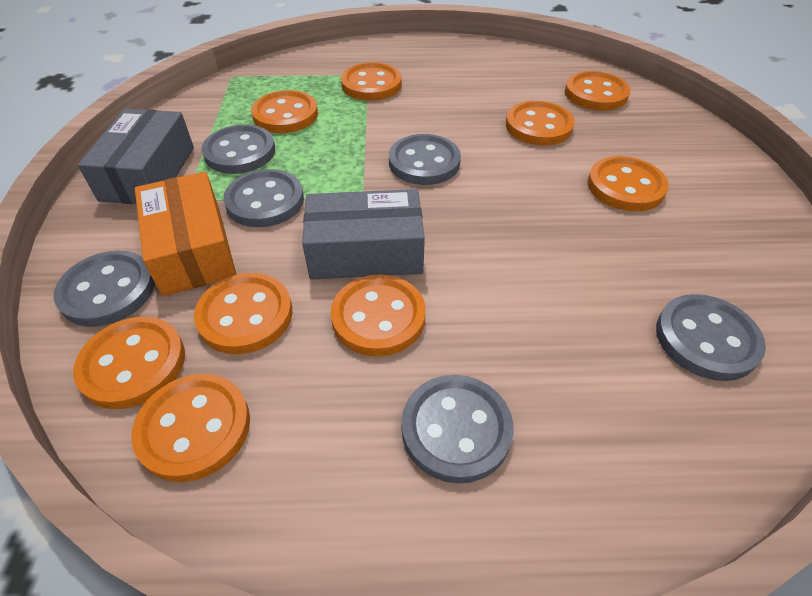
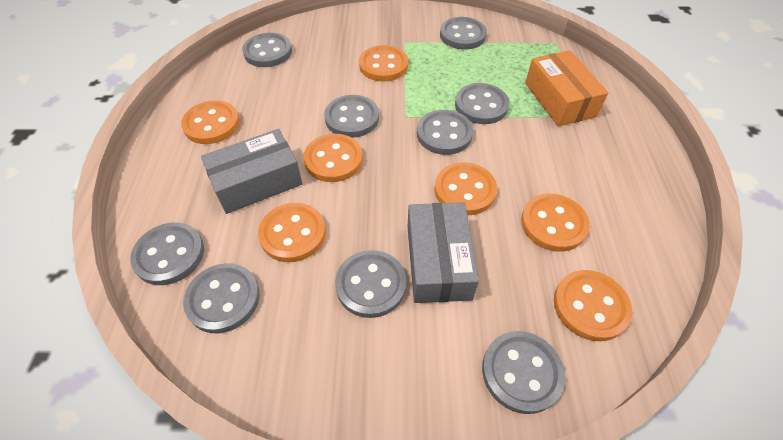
grey button: [54,251,155,327] [202,125,275,174] [223,169,304,227] [389,134,461,185] [402,375,513,484] [656,294,766,381] = 6 -> [130,222,204,285] [183,263,260,333] [242,33,292,67] [324,95,379,138] [335,250,406,318] [417,110,473,155] [440,17,487,50] [455,83,509,124] [482,331,565,414] = 9
orange button: [73,317,185,409] [132,374,250,482] [194,273,292,354] [251,90,318,133] [331,274,426,356] [341,62,402,101] [506,101,575,146] [565,71,630,111] [588,156,669,212] = 9 -> [181,100,240,144] [258,203,326,262] [304,134,363,182] [359,45,408,82] [435,162,497,215] [521,194,590,252] [554,270,632,341] = 7

